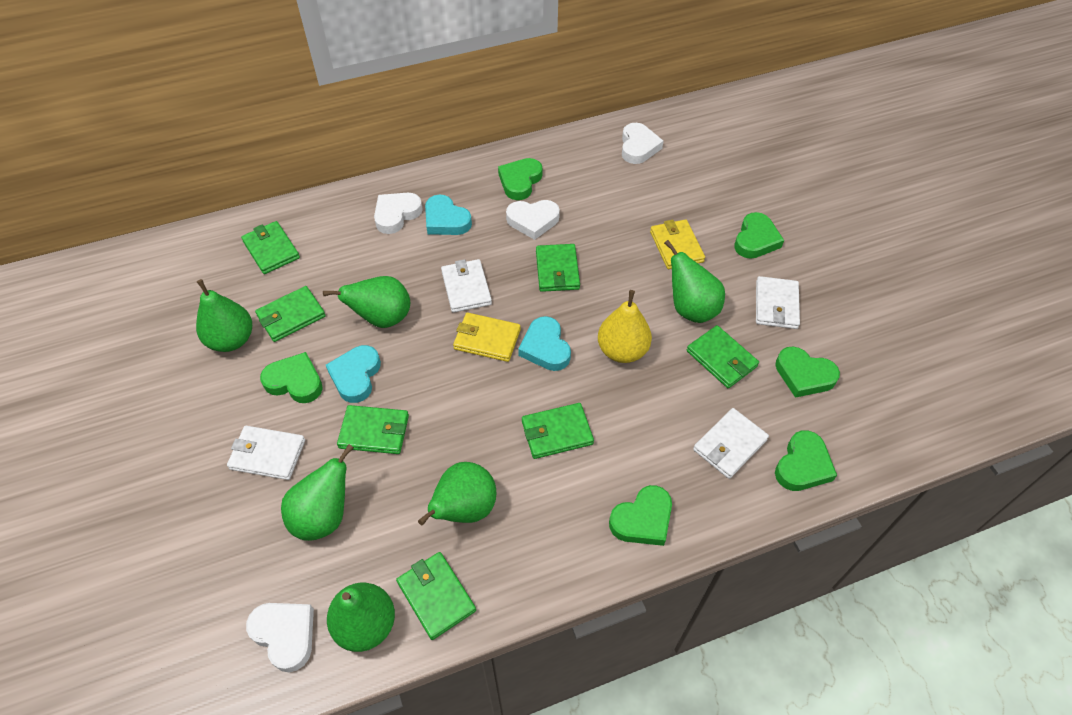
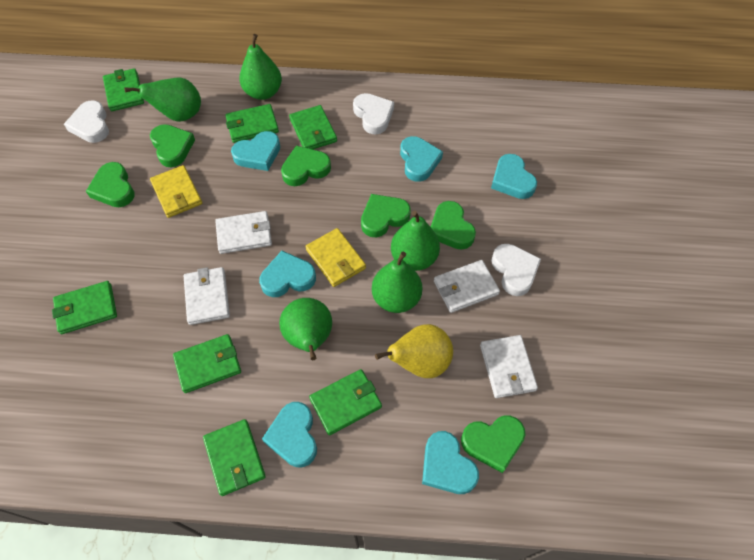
green pear: [196,279,252,352] [281,444,354,541] [323,276,410,328] [327,583,395,652] [418,462,496,525] [664,240,725,323] = 6 -> [124,77,201,122] [239,34,282,100] [279,298,332,360] [372,252,422,313] [391,211,440,271] = 5
turquoise heart: [326,345,381,403] [425,195,472,235] [518,316,571,371] = 3 -> [231,131,280,171] [259,251,316,297] [262,402,317,467] [400,136,443,182] [422,431,479,494] [491,154,537,199] = 6
white heart: [246,603,314,672] [374,193,423,234] [506,200,560,240] [622,123,664,164] = 4 -> [64,100,109,143] [353,93,394,134] [491,244,541,296] = 3

